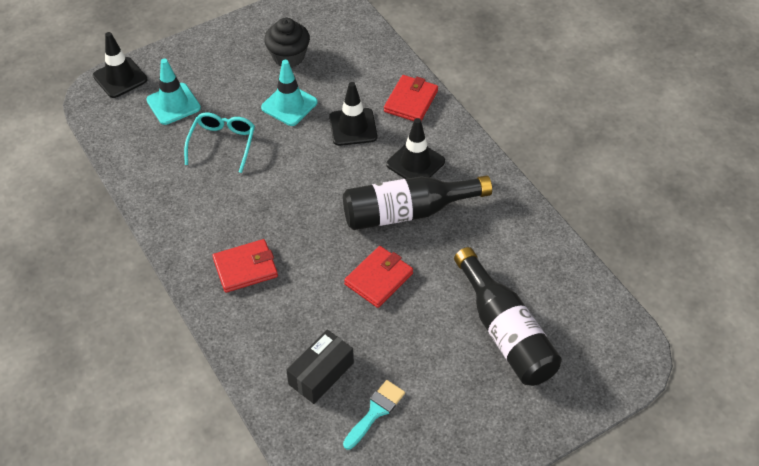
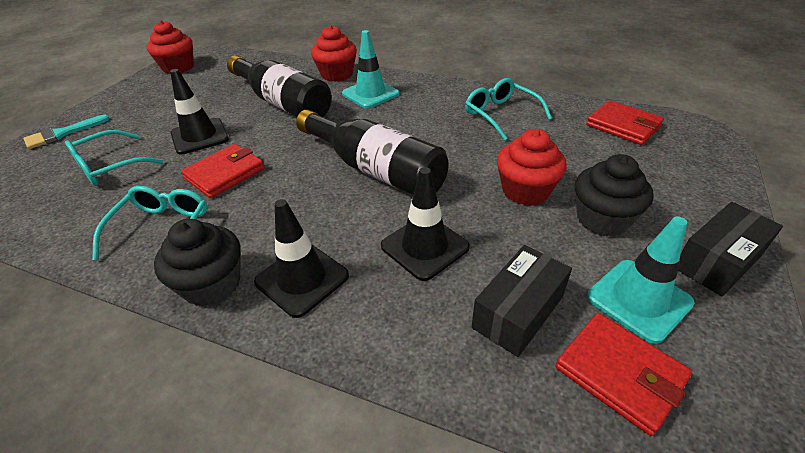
black box: [286,330,354,404] = 1 -> [472,245,572,357] [678,202,783,297] = 2
black cupcake: [264,18,310,67] = 1 -> [154,219,241,307] [575,154,654,236] = 2
red cupcake: none = 0 -> [147,20,194,74] [311,25,357,82] [497,129,567,206] = 3
turquoise glasses: [184,112,255,173] = 1 -> [65,130,163,186] [92,186,207,260] [465,78,552,141] = 3

